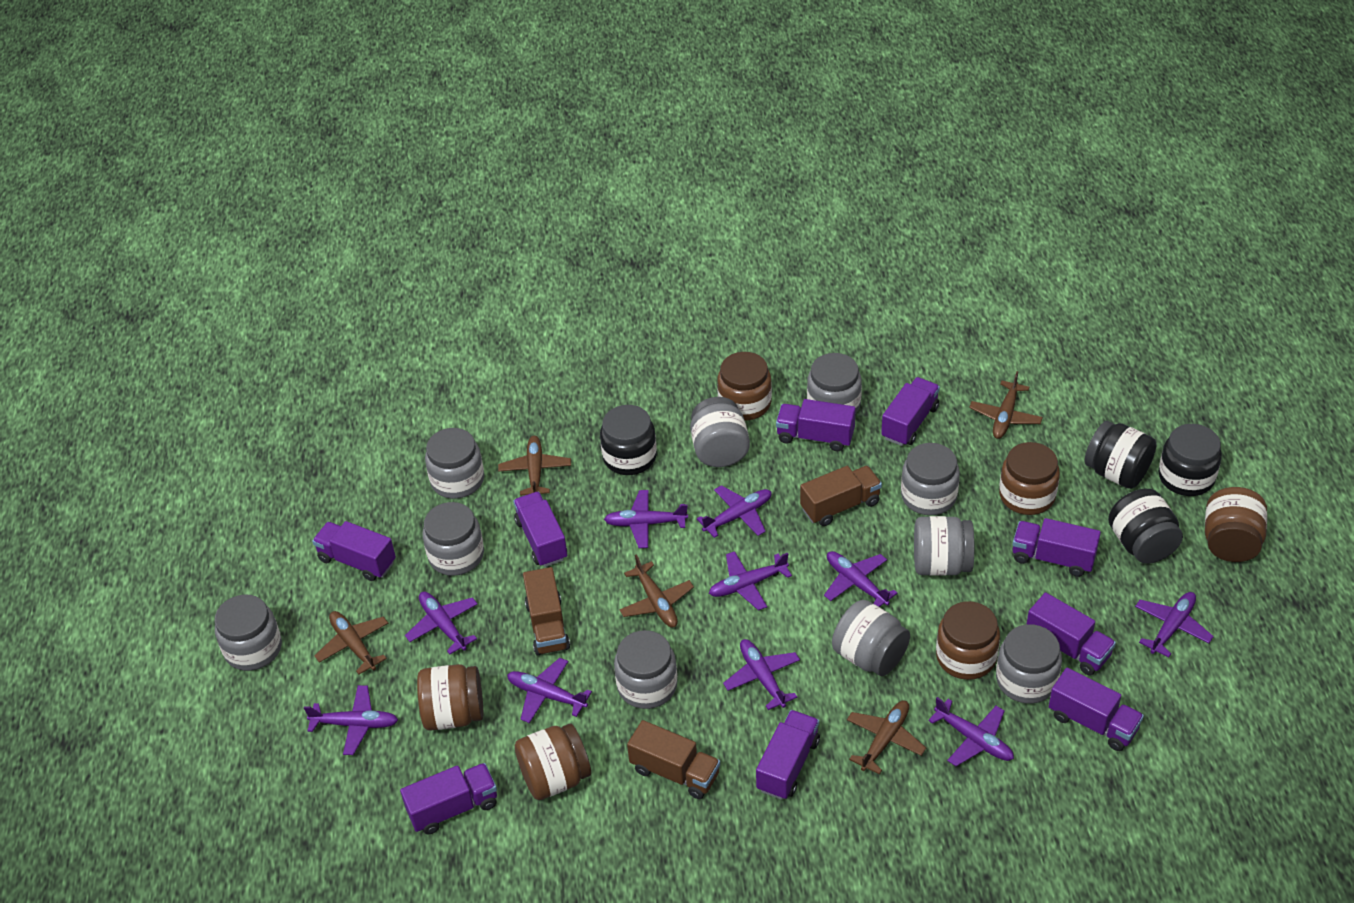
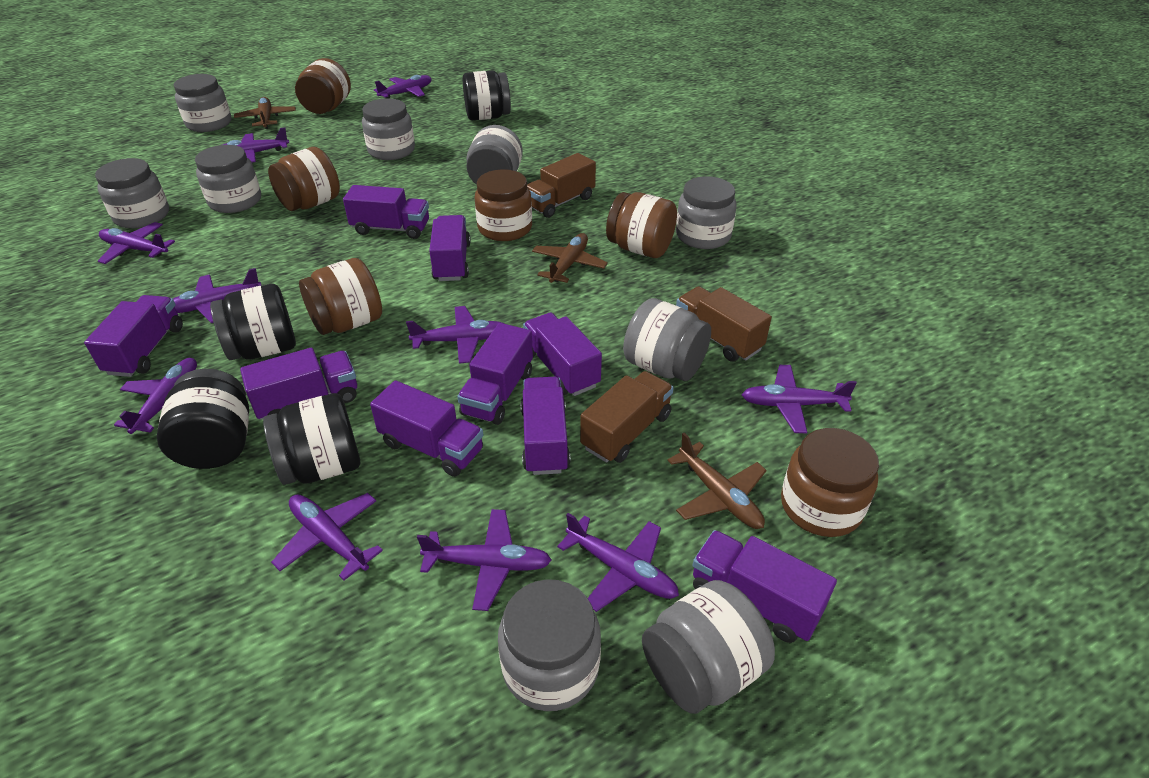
brown plane: [314,611,388,675] [498,436,571,495] [619,554,694,627] [847,701,926,775] [969,371,1043,439] = 5 -> [234,97,296,129] [532,233,608,283] [667,433,767,529] = 3
grey jar: [215,594,282,671] [422,502,484,576] [425,428,484,499] [614,630,677,709] [690,397,750,467] [807,353,862,414] [832,600,910,676] [901,443,960,515] [914,516,974,576] [996,624,1062,704] = 10 -> [95,158,169,228] [174,74,231,132] [195,145,261,213] [362,98,415,160] [466,125,523,185] [498,579,601,711] [623,298,711,381] [642,580,775,714] [676,176,737,249] = 9

